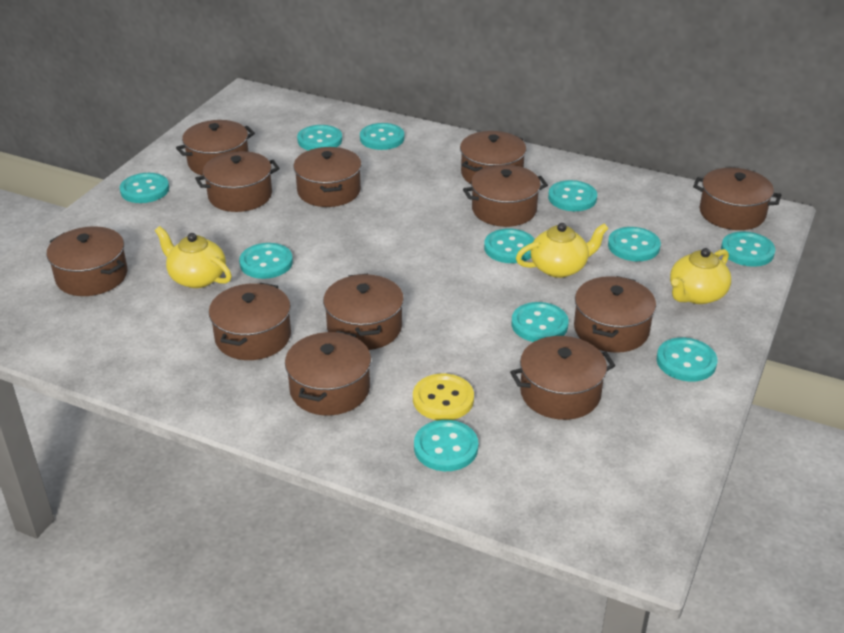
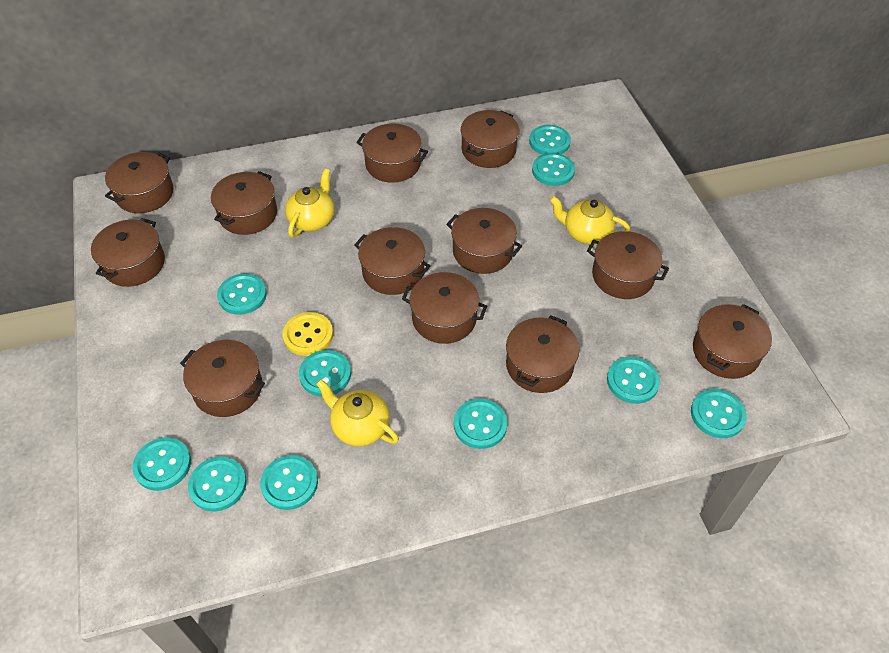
turquoise button: [120,173,169,203] [239,243,293,279] [297,125,342,151] [360,123,405,150] [414,420,478,471] [484,229,535,263] [512,302,569,342] [548,180,597,211] [608,227,661,261] [657,337,717,382] [721,231,775,267] = 11 -> [133,437,191,491] [188,457,247,511] [217,274,267,315] [260,455,318,510] [299,350,351,396] [454,399,508,449] [529,125,571,155] [532,153,575,186] [607,357,660,404] [691,389,747,438] = 10

